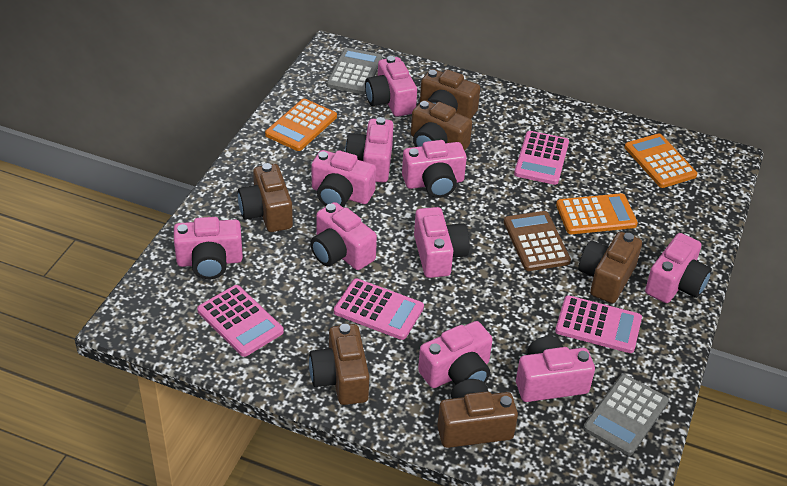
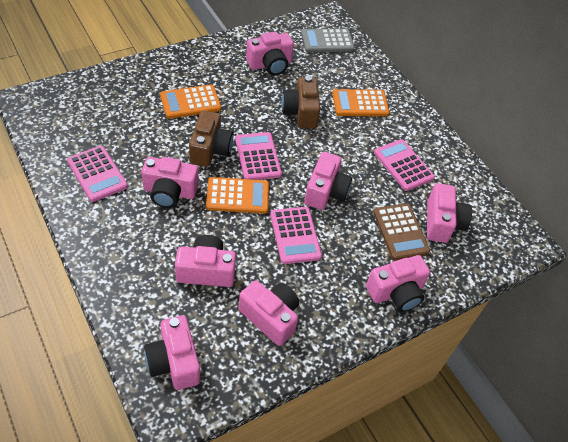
brown camera: [238,163,293,232] [309,324,369,405] [411,100,472,151] [420,69,480,119] [437,379,518,448] [578,232,642,303] = 6 -> [189,110,234,167] [281,76,320,129] = 2
grey calculator: [327,48,382,94] [583,374,669,456] = 2 -> [301,28,355,52] = 1
pink camera: [174,217,243,279] [310,202,377,270] [311,150,376,207] [345,117,393,183] [365,56,417,117] [402,140,467,198] [414,207,470,278] [418,321,493,388] [516,336,595,402] [645,233,712,303] = 10 -> [141,157,199,208] [144,315,200,390] [175,235,236,287] [239,280,299,346] [246,32,294,75] [304,152,352,210] [366,255,430,312] [427,183,472,243] = 8

